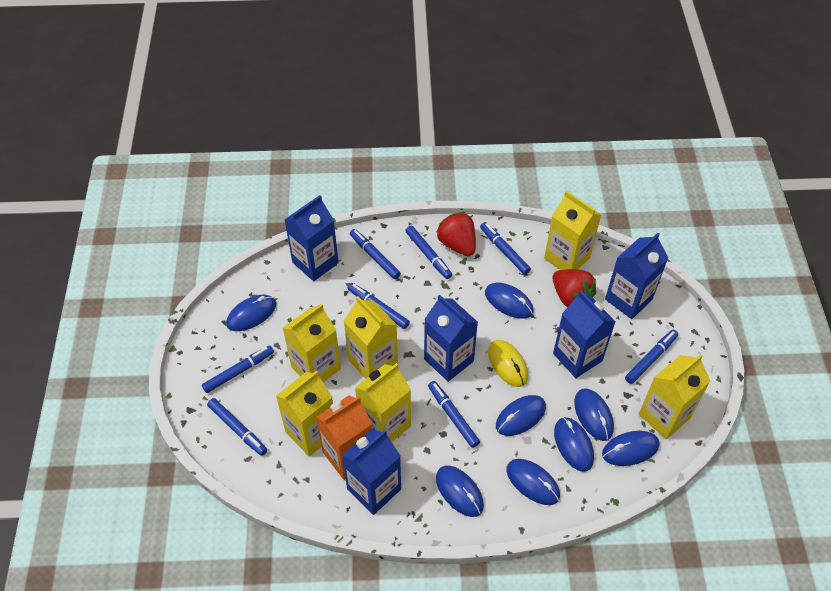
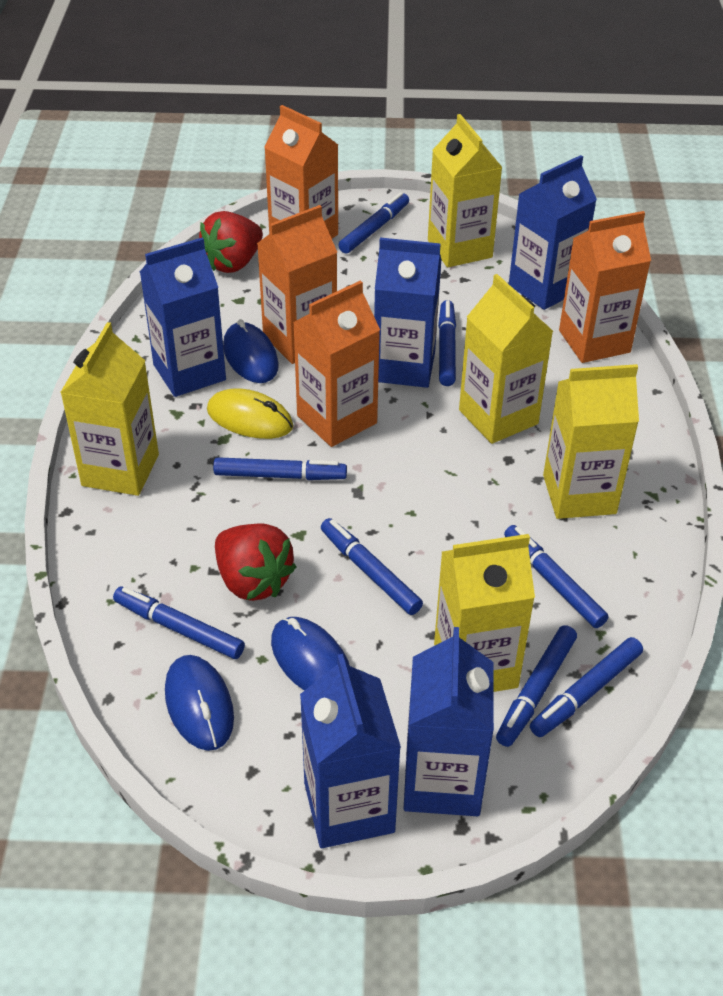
blue mouse: [226,295,276,331] [436,466,484,517] [485,283,534,319] [496,395,546,436] [507,459,560,505] [554,417,594,472] [574,388,614,441] [602,431,659,466] = 8 -> [165,655,234,751] [223,319,279,383] [271,617,350,691] = 3
orange carton: [316,395,372,480] = 1 -> [257,205,337,364] [264,105,338,238] [293,281,380,447] [559,211,651,363] = 4
yellow carton: [276,371,333,457] [283,304,341,382] [344,296,398,379] [355,363,411,442] [544,190,601,270] [639,354,710,439] = 6 -> [60,322,159,496] [428,114,503,267] [434,534,535,692] [459,274,553,444] [543,364,639,519] = 5

